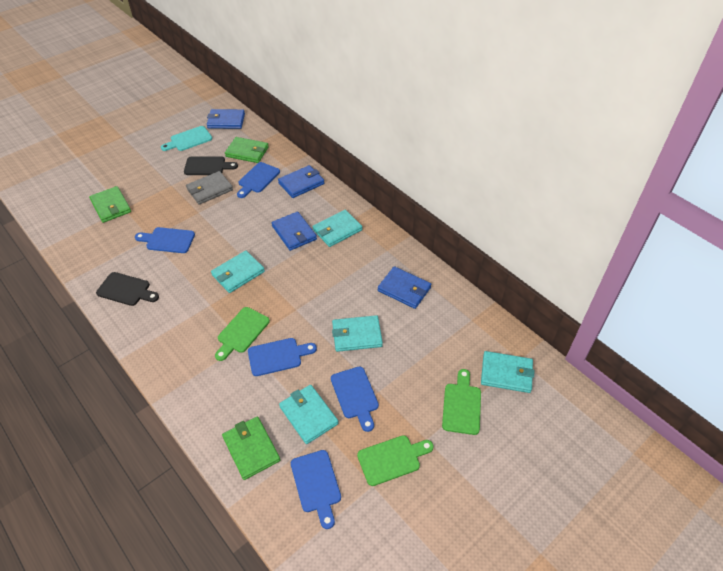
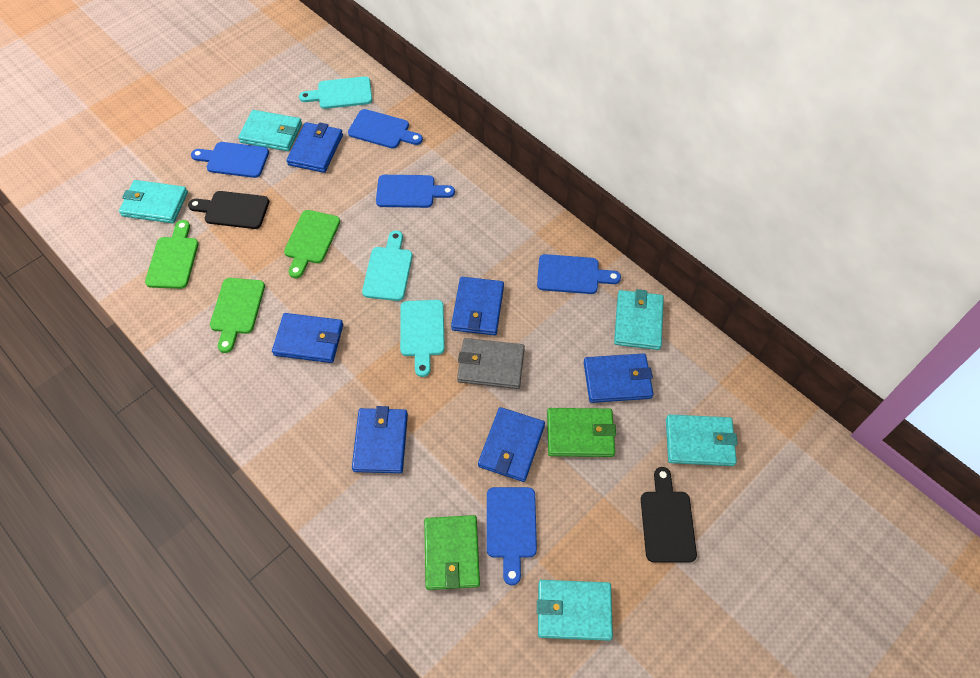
blue wallet: [207,109,245,129] [272,211,317,251] [278,165,324,198] [378,266,431,309] = 4 -> [272,313,343,363] [286,122,343,173] [352,406,408,473] [451,277,504,335] [478,407,545,482] [584,353,653,403] = 6
green wallet: [89,186,131,223] [222,416,280,480] [225,137,269,163] = 3 -> [424,515,480,590] [547,408,616,457] = 2
turquoise cutting board: [161,126,212,151] = 1 -> [299,76,372,109] [362,230,412,301] [400,300,445,377] = 3

